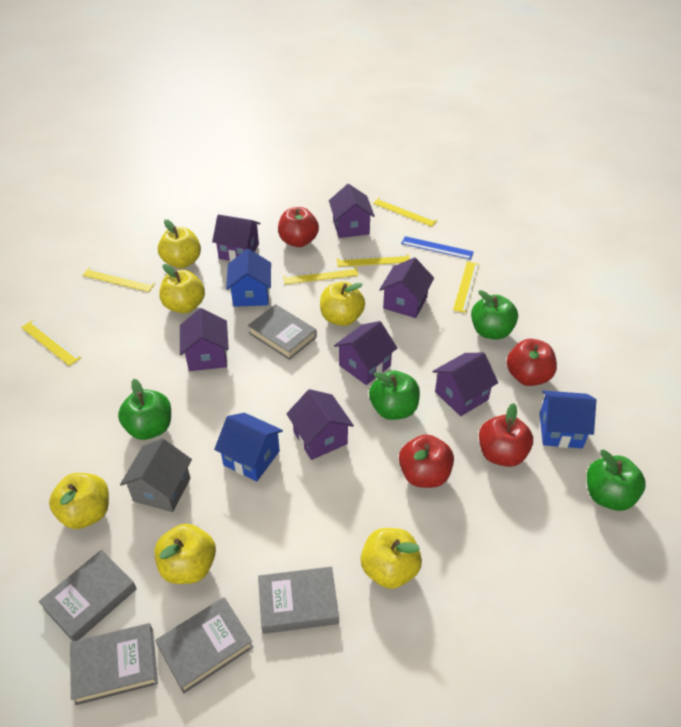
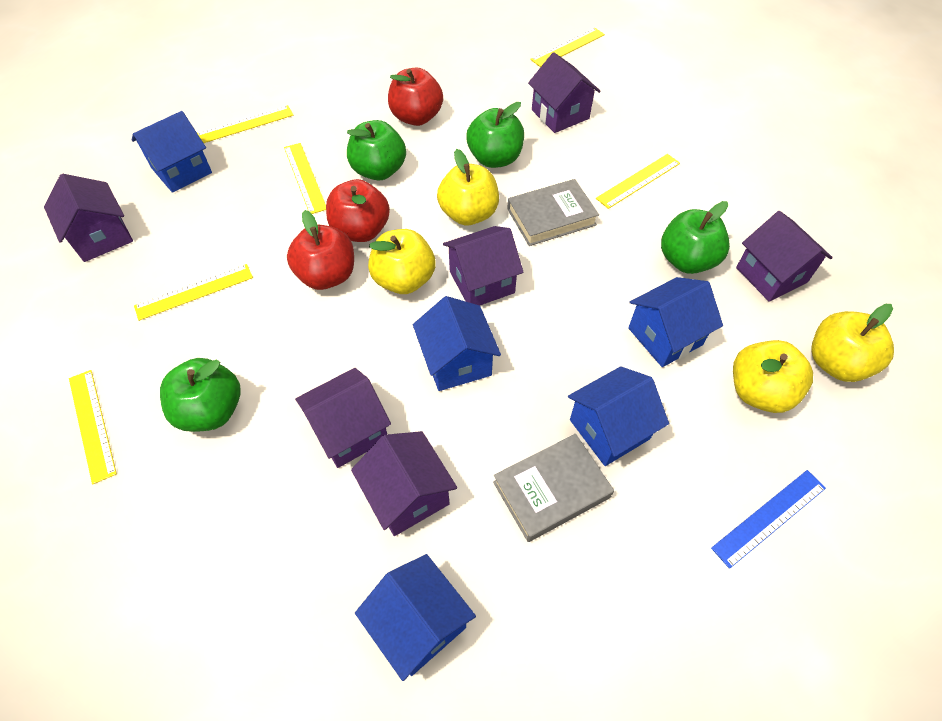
blue house: [214,413,283,481] [226,249,271,307] [540,391,596,448] = 3 -> [132,111,212,193] [355,554,476,681] [413,296,501,391] [568,366,669,466] [628,277,723,367] = 5
grey book: [39,550,137,641] [70,623,158,705] [155,597,253,694] [248,304,317,360] [258,567,339,634] = 5 -> [493,434,614,542] [507,179,599,246] = 2
grey house: [120,438,192,512] = 1 -> none = 0
purple house: [180,308,229,371] [212,214,261,261] [286,389,354,460] [329,184,375,238] [334,321,397,385] [379,257,434,318] [432,353,498,416] = 7 -> [44,174,133,262] [295,368,391,468] [351,431,457,536] [443,226,523,305] [528,52,601,133] [736,211,833,302] = 6
red apple: [278,207,319,247] [399,434,454,488] [479,403,533,467] [507,339,557,386] = 4 -> [287,210,354,290] [326,179,390,242] [388,67,443,126] = 3
yellow apple: [49,473,109,529] [154,524,216,584] [158,219,201,268] [159,264,205,313] [320,282,365,326] [361,528,422,589] = 6 -> [368,229,435,294] [437,149,499,225] [733,340,813,413] [811,304,894,382] = 4

